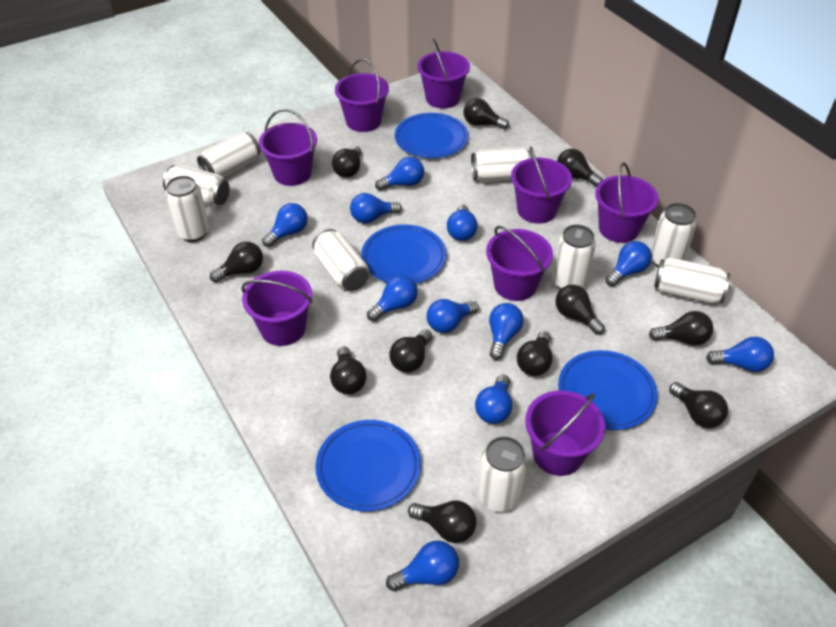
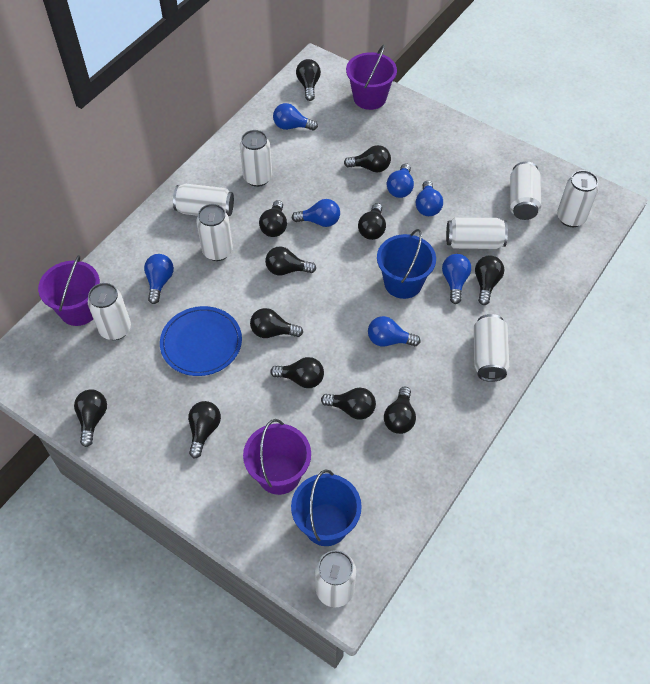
black light bulb: [210,242,263,283] [330,346,367,394] [332,146,361,178] [389,329,432,373] [408,501,476,543] [464,98,509,129] [517,331,553,376] [555,285,605,335] [557,149,603,187] [649,311,713,346] [669,382,728,428] = 11 -> [74,389,107,447] [188,401,221,458] [250,308,303,338] [259,200,287,237] [265,247,316,275] [270,357,324,388] [296,59,321,101] [321,388,376,420] [344,145,391,172] [358,203,386,240] [384,387,416,434] [475,256,504,305] = 12
blue bucket: none = 0 -> [291,469,362,546] [377,229,436,299] = 2
blue light bulb: [262,203,308,247] [350,193,402,223] [367,275,418,322] [375,157,424,191] [386,540,459,591] [427,299,478,333] [447,205,478,241] [475,374,512,424] [489,303,524,360] [605,241,652,286] [706,337,774,372] = 11 -> [144,254,174,304] [273,103,318,130] [292,199,340,227] [368,316,420,347] [387,163,414,198] [416,180,443,216] [442,254,471,304] = 7
blue plate: [315,420,421,511] [361,225,447,283] [395,113,468,158] [558,350,658,430] = 4 -> [160,306,242,376] = 1
purple bucket: [241,271,312,346] [259,109,317,186] [335,59,389,132] [417,39,470,109] [486,226,553,301] [511,147,572,224] [525,391,605,476] [595,163,659,243] = 8 -> [38,255,100,326] [243,419,311,495] [346,45,397,110] = 3

